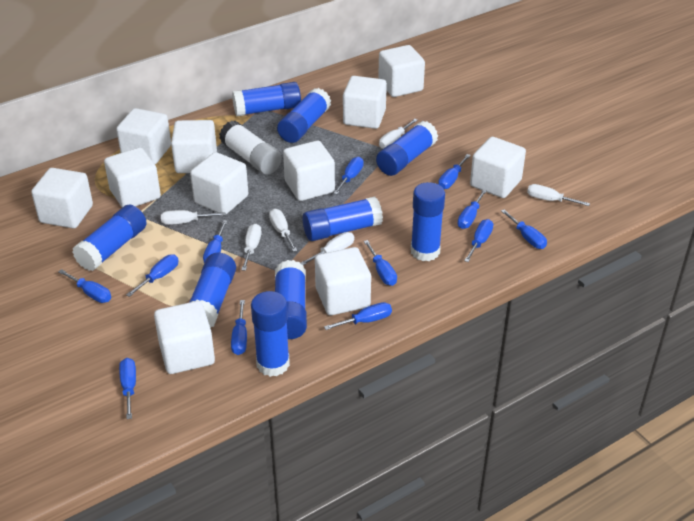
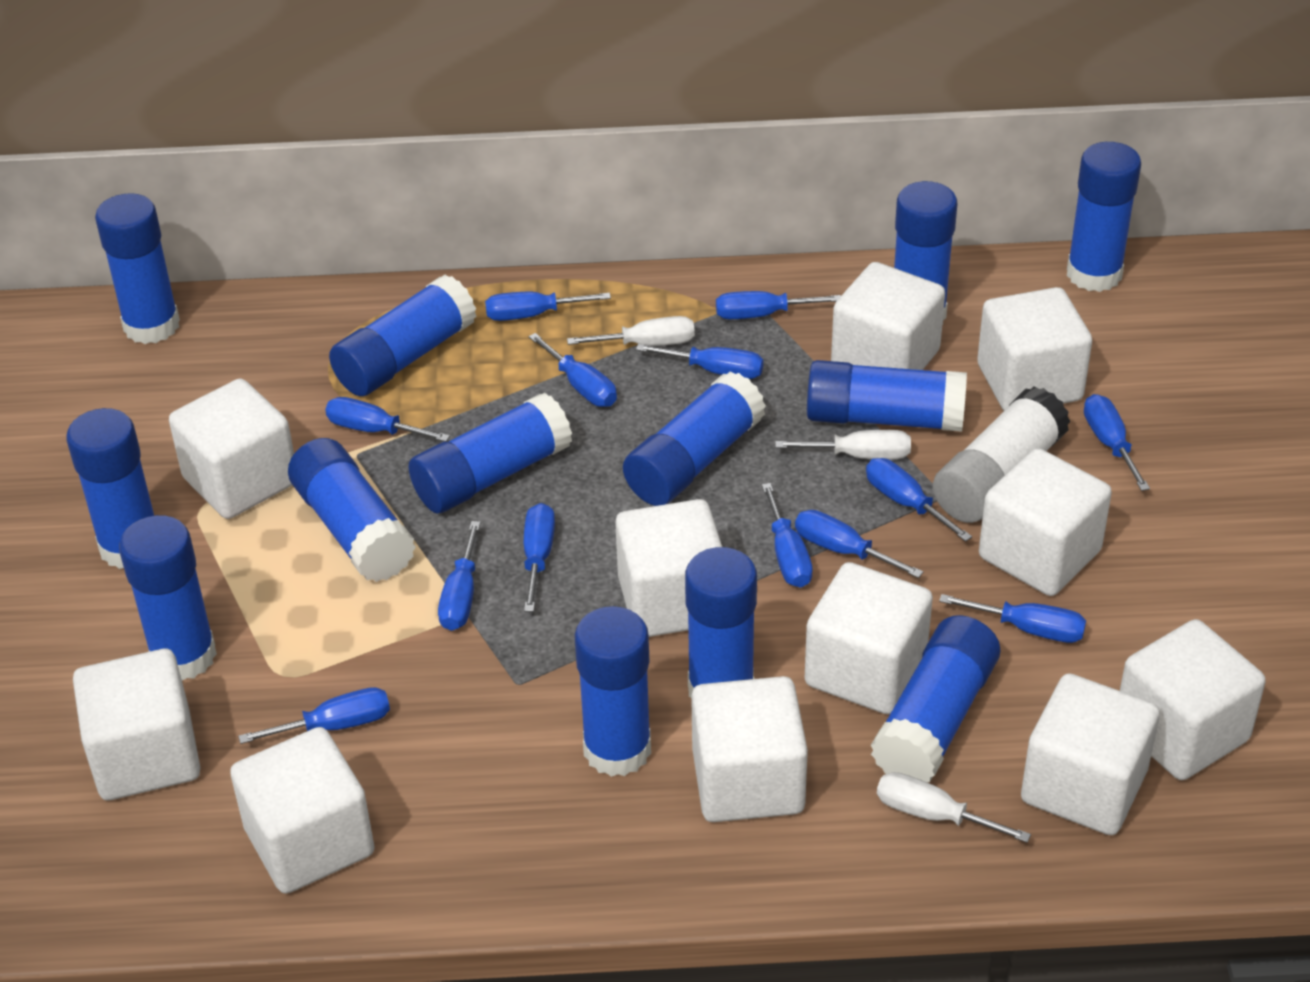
blue glue stick: [72,204,147,271] [189,253,236,329] [232,82,301,116] [251,291,290,377] [275,260,307,339] [277,88,331,143] [303,197,383,241] [376,121,438,176] [411,182,445,261] = 9 -> [67,408,154,569] [95,193,180,344] [119,515,217,681] [288,438,416,582] [329,275,477,396] [408,393,572,513] [574,606,651,777] [623,371,766,506] [685,547,757,698] [807,360,967,432] [871,615,1000,782] [894,181,957,325] [1067,142,1141,292] = 13
blue screwdriver: [58,269,111,303] [119,358,136,419] [126,254,179,297] [203,220,228,263] [231,300,247,355] [324,302,392,330] [333,157,364,195] [364,240,397,286] [438,154,471,189] [458,189,487,229] [464,219,493,262] [501,209,547,249] = 12 -> [238,687,390,744] [325,397,450,442] [438,521,481,631] [485,292,611,321] [524,503,555,612] [528,333,617,407] [636,344,763,379] [716,291,841,319] [762,483,813,587] [795,510,923,578] [866,458,972,542] [939,594,1086,643] [1084,394,1150,491] = 13
white screwdriver: [161,210,226,225] [241,224,262,271] [269,209,297,252] [300,232,354,265] [379,119,418,149] [527,184,590,206] = 6 -> [567,316,695,346] [775,430,911,459] [877,772,1031,843] = 3

